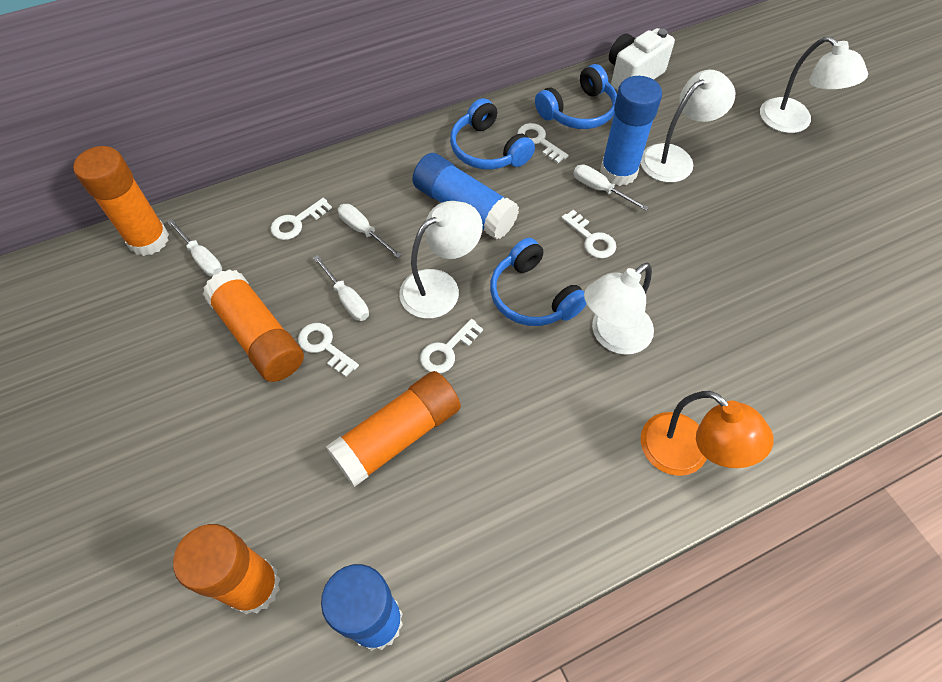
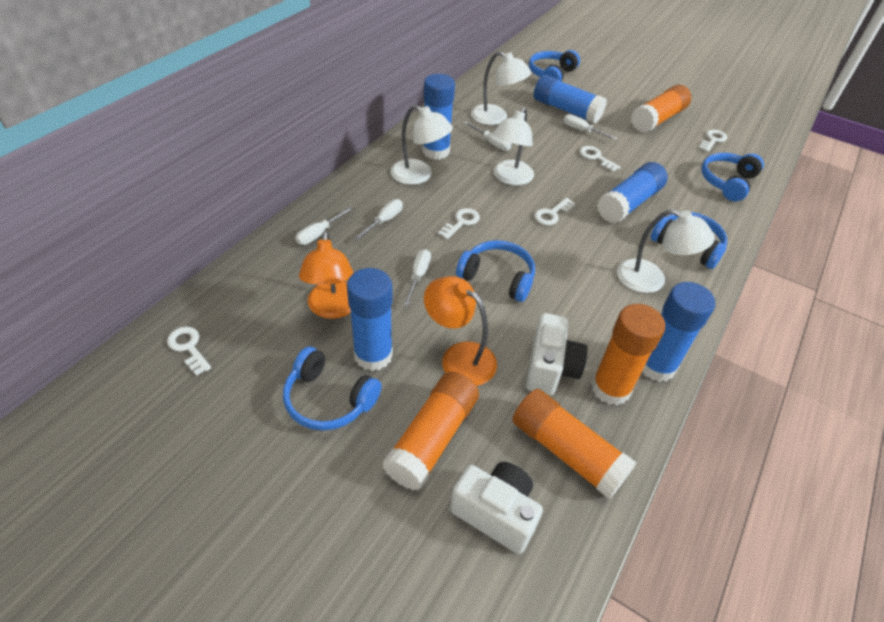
blue glue stick: [321,564,403,651] [412,153,519,240] [600,76,662,186] = 3 -> [347,268,393,371] [422,74,455,160] [534,75,607,124] [597,162,668,223] [642,282,715,382] = 5
blue headphones: [450,98,535,170] [490,238,586,326] [535,64,617,129] = 3 -> [283,347,382,431] [456,240,535,302] [529,50,580,82] [650,212,727,269] [701,153,764,201] = 5
orange lamp: [641,391,774,476] = 1 -> [299,231,353,319] [424,276,497,386] = 2
white camera: [609,28,675,90] = 1 -> [450,462,543,554] [526,313,588,395] = 2
white screwdriver: [167,219,222,277] [313,255,369,321] [338,204,401,258] [573,165,649,211] = 4 -> [295,206,353,245] [354,199,403,240] [404,249,431,306] [464,122,512,151] [563,114,617,140] = 5

